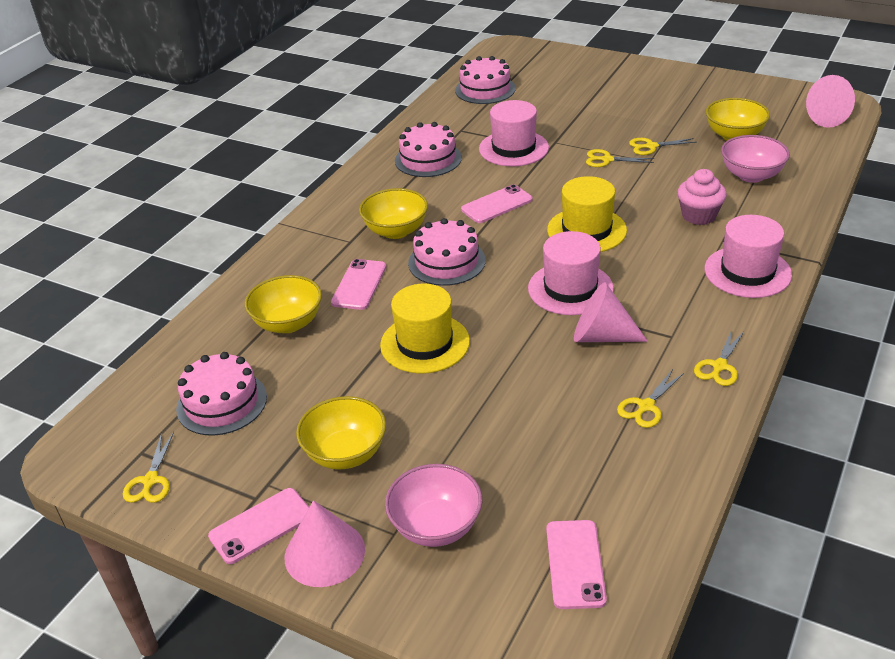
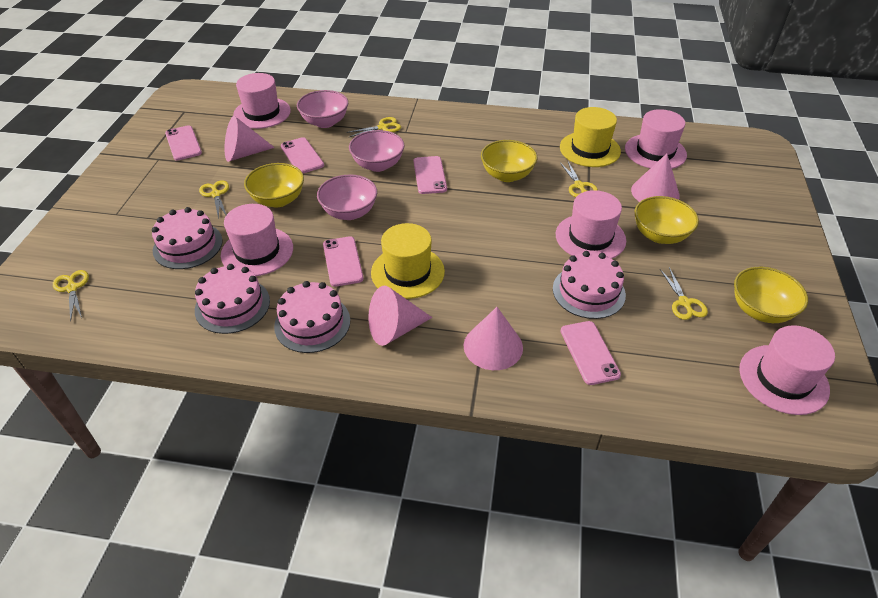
pink bowl: [385,464,482,547] [721,135,790,183] = 2 -> [297,90,348,128] [317,175,377,220] [349,130,404,172] = 3
pink cone: [285,500,365,587] [574,282,648,342] [806,75,855,128] = 3 -> [224,116,275,162] [368,286,432,346] [464,307,523,370] [631,153,680,202] = 4
pink cupcake: [677,169,727,225] = 1 -> none = 0
pink hat: [479,100,549,166] [528,231,614,315] [704,215,792,298] = 3 -> [221,204,293,276] [233,73,291,129] [556,190,626,259] [625,109,687,169] [739,325,835,415] = 5
pink phone: [208,488,309,564] [331,259,386,310] [461,184,533,223] [546,520,607,609] = 4 -> [165,125,202,161] [281,137,324,173] [323,236,364,287] [413,156,447,194] [561,321,621,385] = 5

